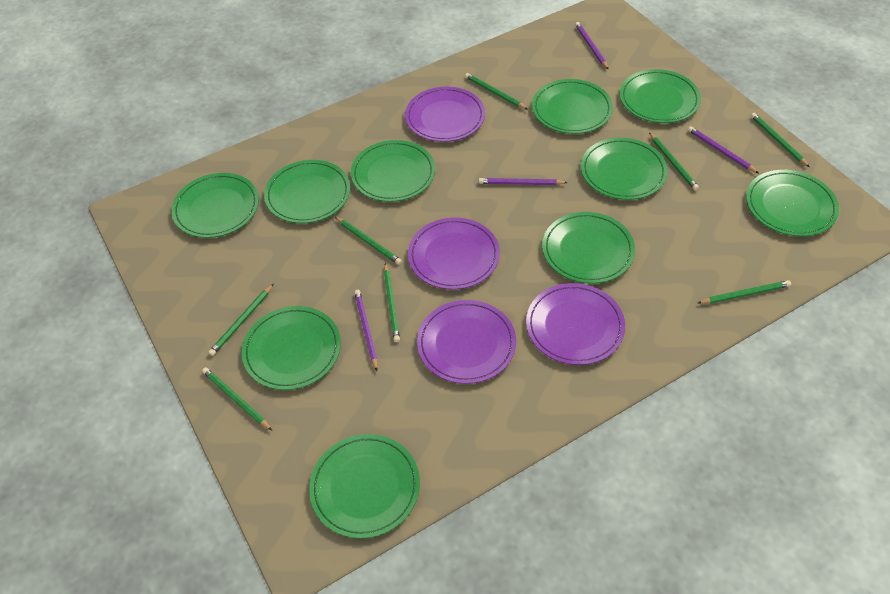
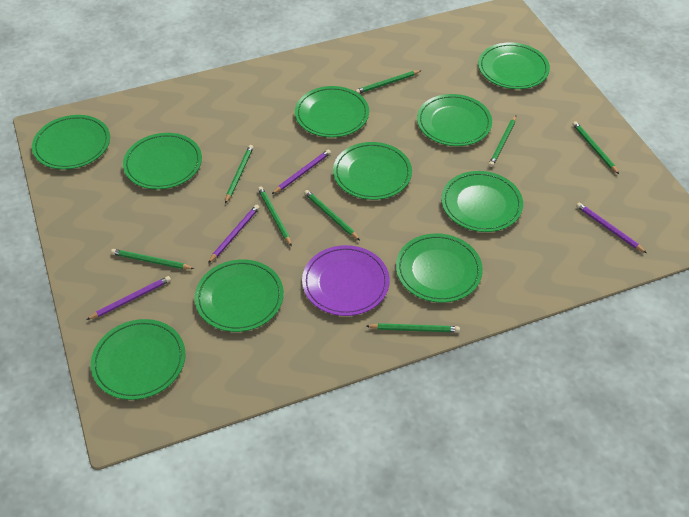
purple plate: [405,87,485,142] [408,218,500,290] [417,300,516,384] [526,283,625,365] = 4 -> [302,245,390,316] = 1

